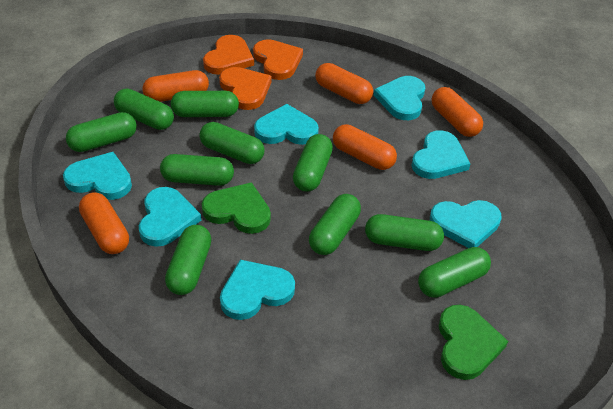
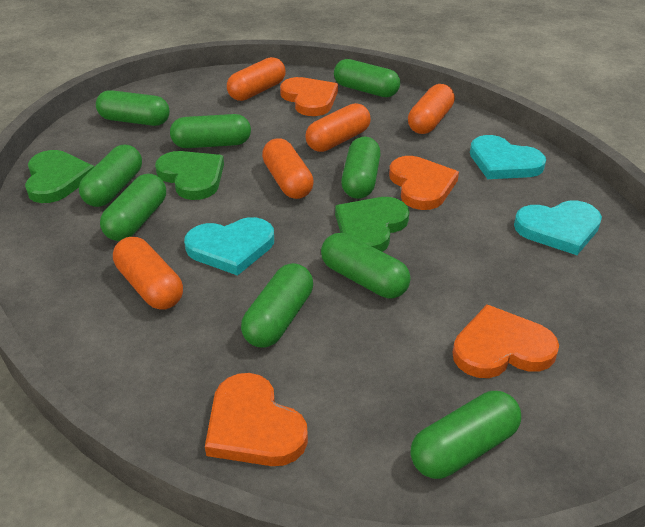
green capsule: [66,112,137,152] [114,88,174,130] [160,154,234,186] [165,225,211,295] [171,91,239,117] [199,122,265,164] [293,134,333,192] [309,194,361,255] [365,214,444,251] [418,247,491,298] = 10 -> [79,145,142,207] [96,90,170,126] [100,174,166,241] [170,114,251,148] [241,263,313,348] [321,233,411,298] [334,59,400,97] [341,137,381,199] [410,391,521,479] = 9
green heart: [202,182,271,234] [439,305,508,380] = 2 -> [25,150,94,203] [155,151,224,200] [335,197,409,252] = 3
orange heart: [203,35,254,75] [219,67,272,110] [253,39,303,80] = 3 -> [205,373,308,466] [280,77,338,116] [389,156,459,210] [452,305,559,378] = 4
turquoise heart: [63,152,132,200] [139,187,201,247] [220,259,295,320] [254,104,319,145] [374,76,425,120] [411,130,470,179] [430,200,502,248] = 7 -> [184,217,274,276] [470,135,546,179] [514,200,602,255] = 3

